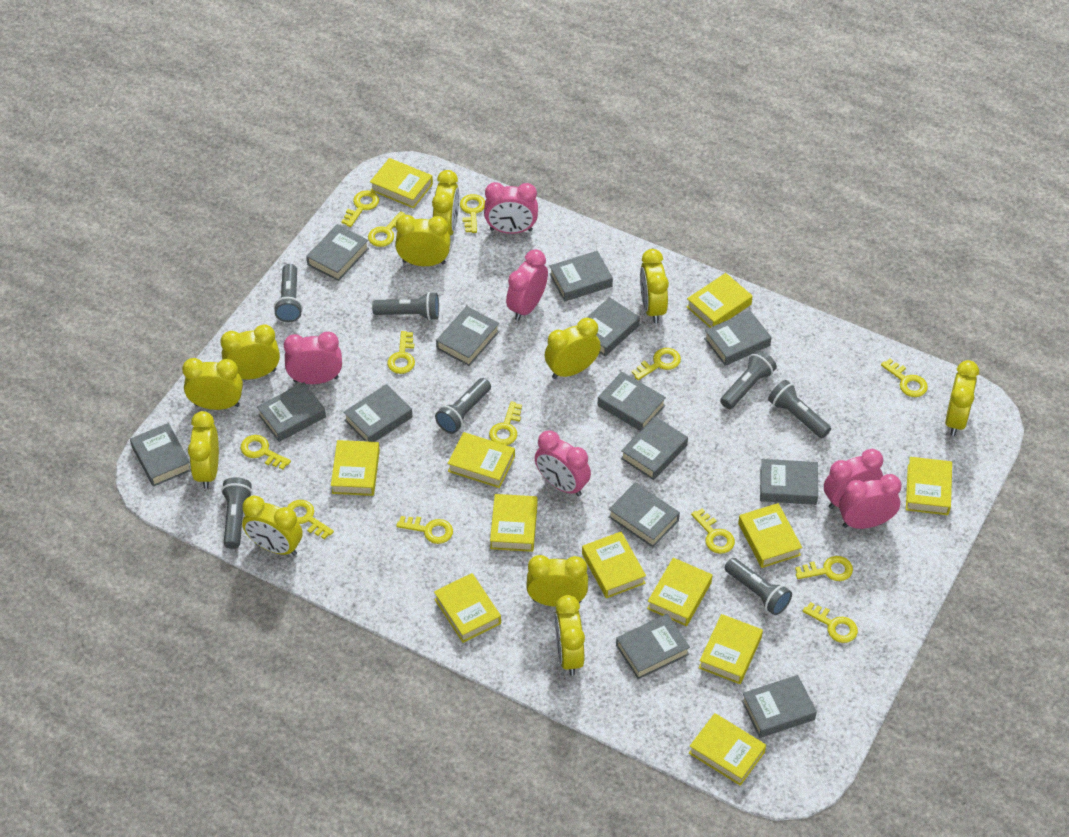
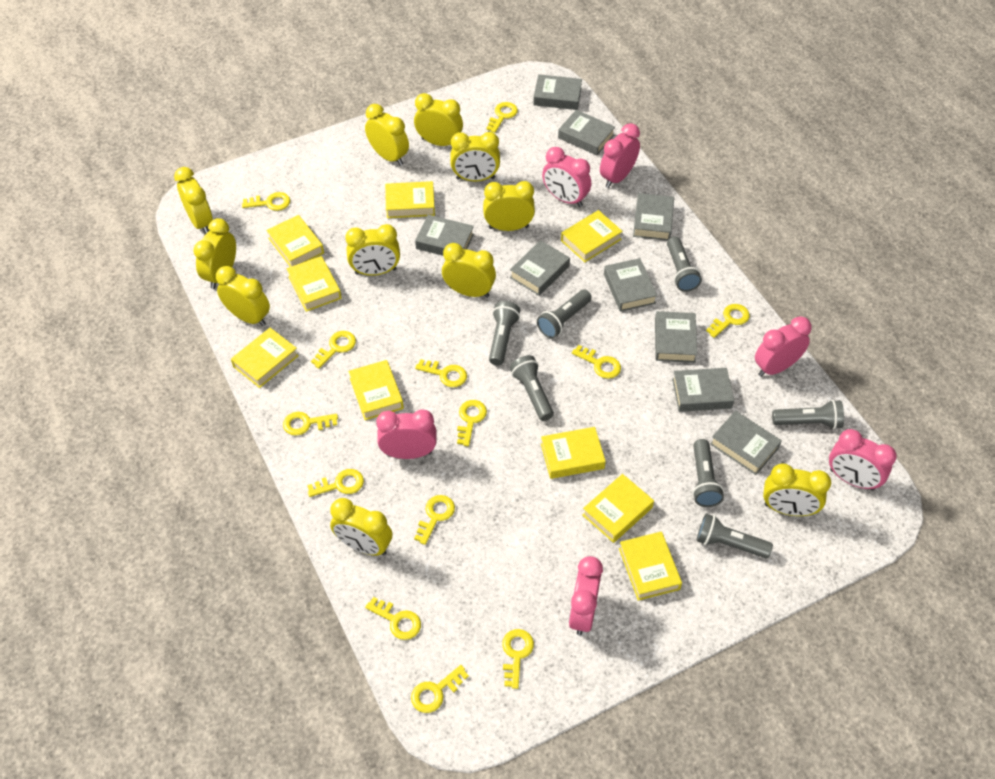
grey book: [130,423,191,487] [257,382,326,442] [306,224,369,281] [343,384,413,442] [436,306,500,366] [550,251,613,302] [586,297,640,356] [598,372,666,431] [608,483,680,547] [616,614,690,679] [621,416,688,480] [704,310,771,366] [741,675,817,738] [760,459,818,505] = 14 -> [415,215,474,256] [510,240,570,296] [533,74,582,110] [558,110,615,155] [604,258,657,312] [633,193,674,241] [655,311,697,363] [672,368,734,412] [710,411,782,475] = 9
yellow book: [331,440,380,496] [370,158,433,208] [434,573,501,643] [447,432,515,488] [490,494,538,552] [582,532,646,598] [647,558,712,626] [686,273,753,328] [689,713,766,786] [699,614,763,684] [738,503,802,568] [906,457,952,515] = 12 -> [231,328,299,388] [266,215,324,267] [286,256,342,312] [348,360,404,420] [385,181,435,218] [541,427,606,479] [561,210,623,262] [582,474,654,543] [619,532,682,601] = 9

